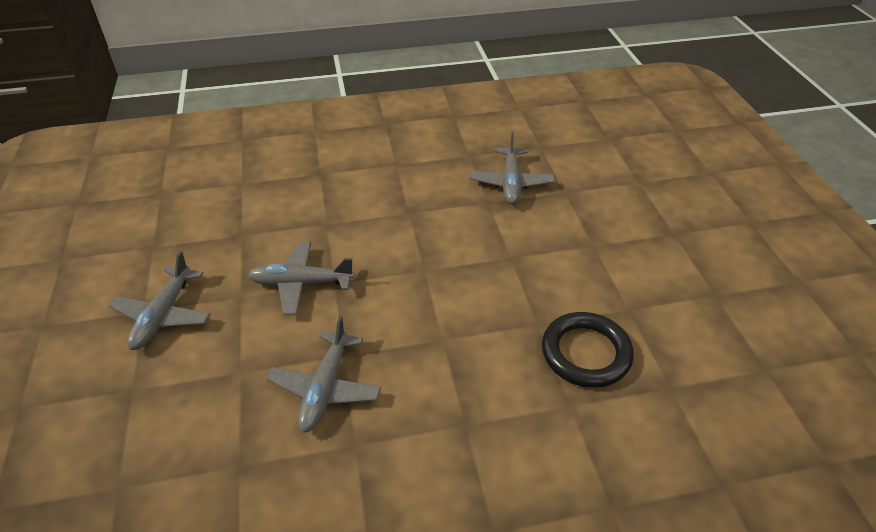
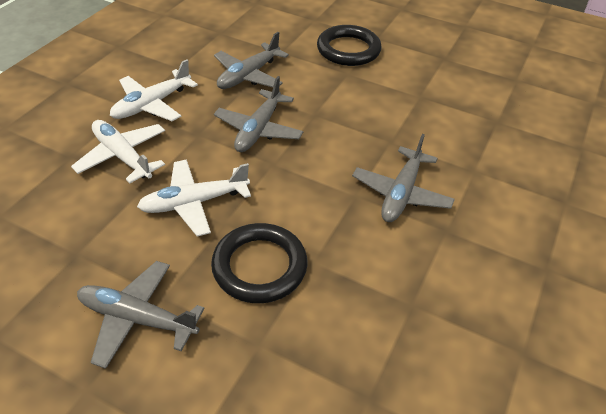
black ring: [542,312,634,388] = 1 -> [211,223,307,303] [317,25,382,66] = 2
white plane: none = 0 -> [71,120,165,183] [110,59,198,121] [137,160,251,236] = 3

